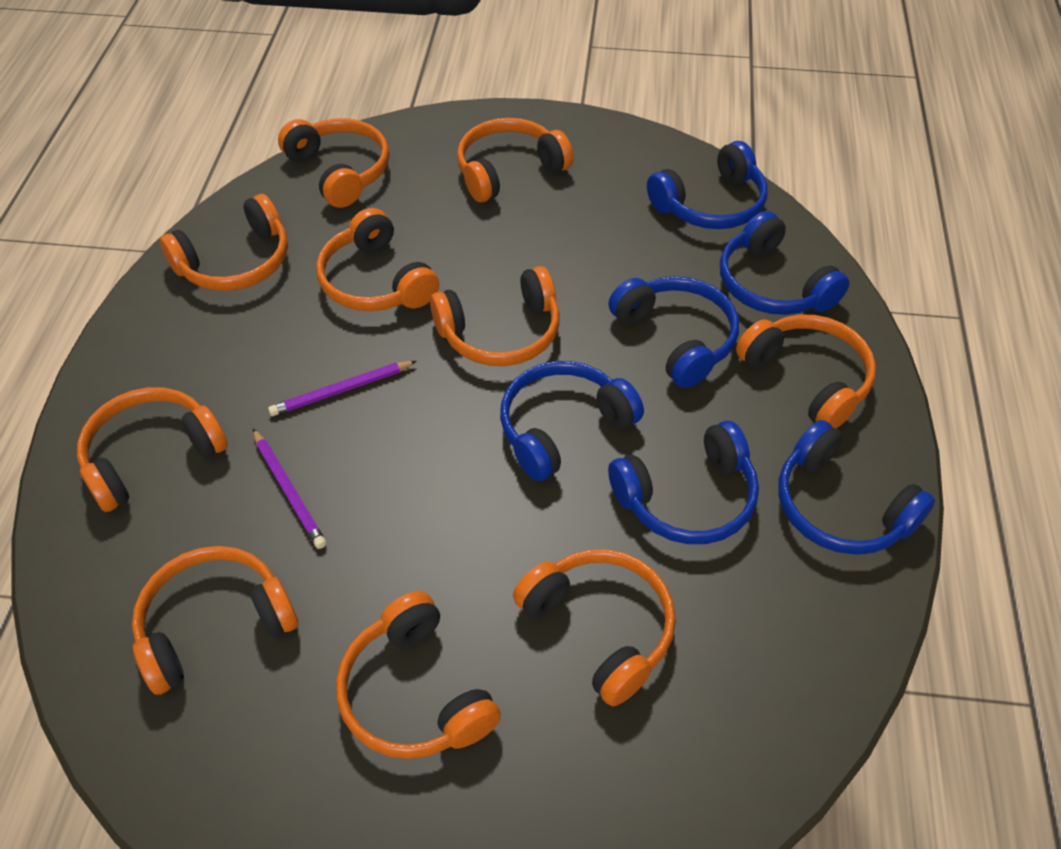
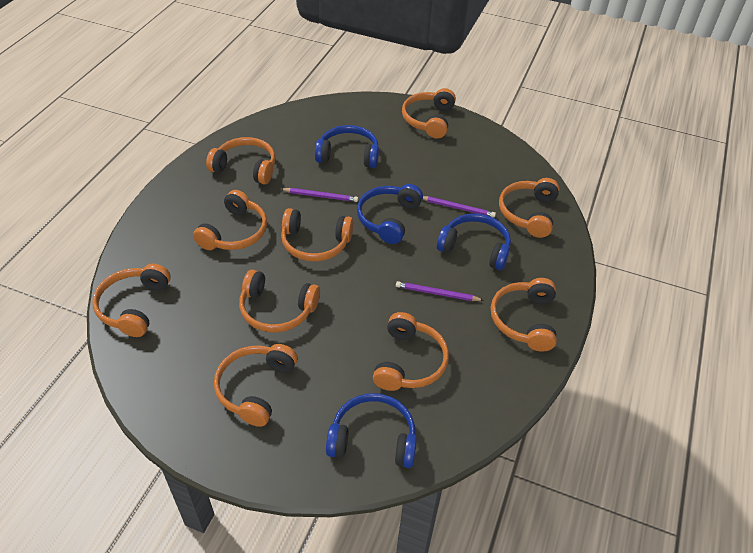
blue headphones: [500,361,644,481] [608,421,759,544] [609,276,739,388] [647,141,768,229] [720,211,849,315] [778,420,935,555] = 6 -> [315,125,379,168] [326,393,417,468] [357,184,423,244] [437,213,511,270] = 4
purple pencil: [253,429,326,549] [268,361,417,416] = 2 -> [281,188,358,202] [396,281,484,301] [423,196,496,218] = 3

